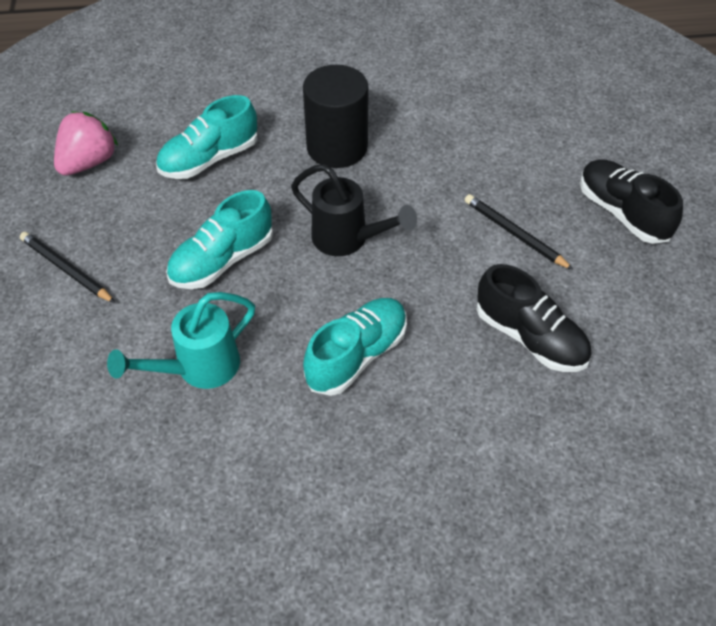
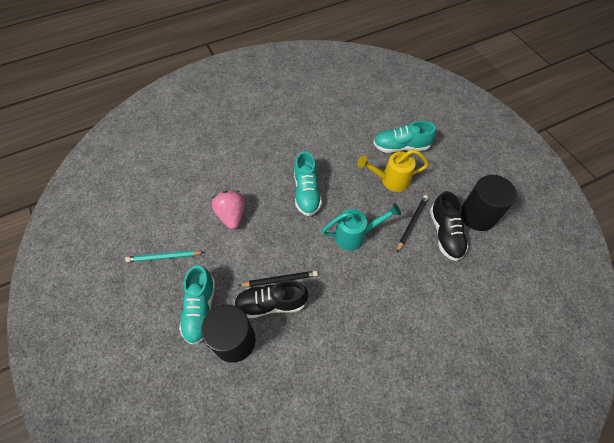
black cylinder: [303,65,369,168] = 1 -> [201,304,256,363] [461,175,517,231] = 2
black watering can: [291,164,417,256] = 1 -> none = 0
turquoise pencil: none = 0 -> [125,250,204,262] = 1
yellow watering can: none = 0 -> [357,149,429,192] = 1

